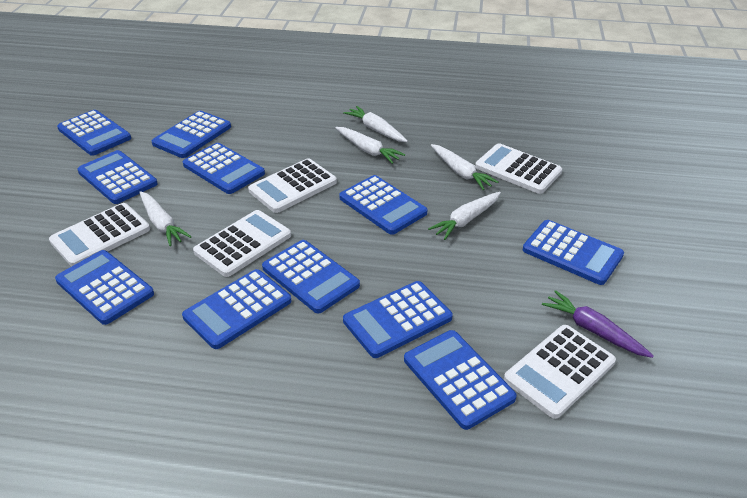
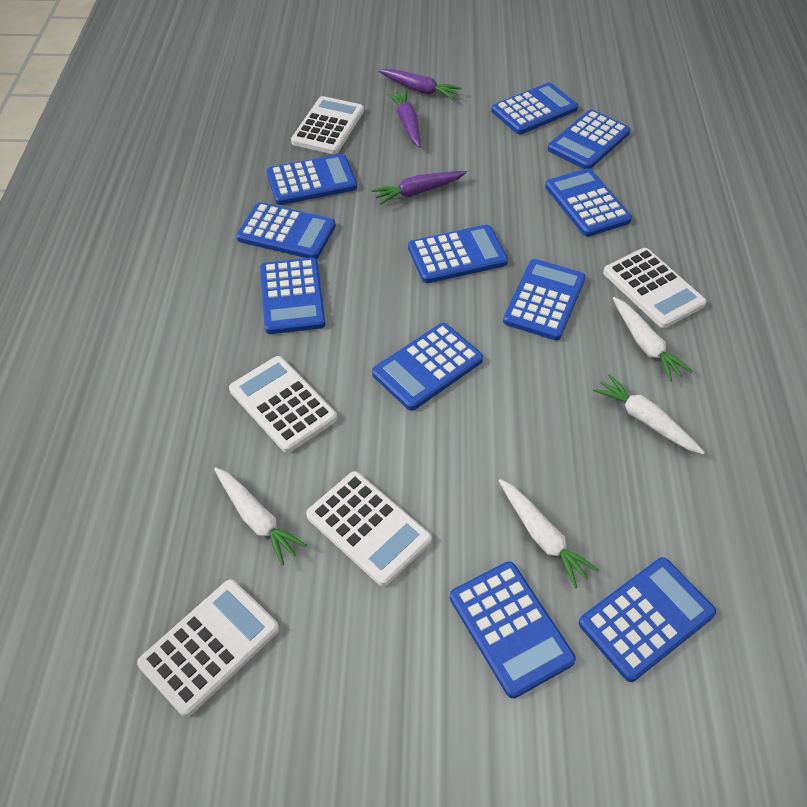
purple carrot: [542,290,654,358] = 1 -> [372,171,467,205] [378,69,461,99] [387,90,421,148] = 3
white carrot: [139,191,192,246] [335,127,405,164] [343,106,408,142] [428,192,501,240] [431,144,499,190] = 5 -> [214,467,307,565] [499,479,599,588] [593,374,705,454] [613,297,692,381] = 4

